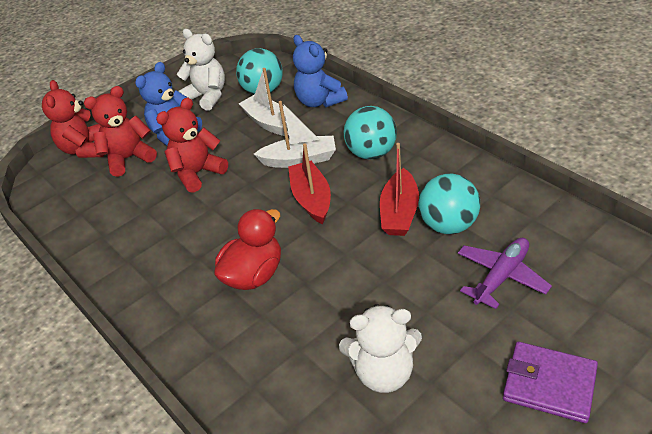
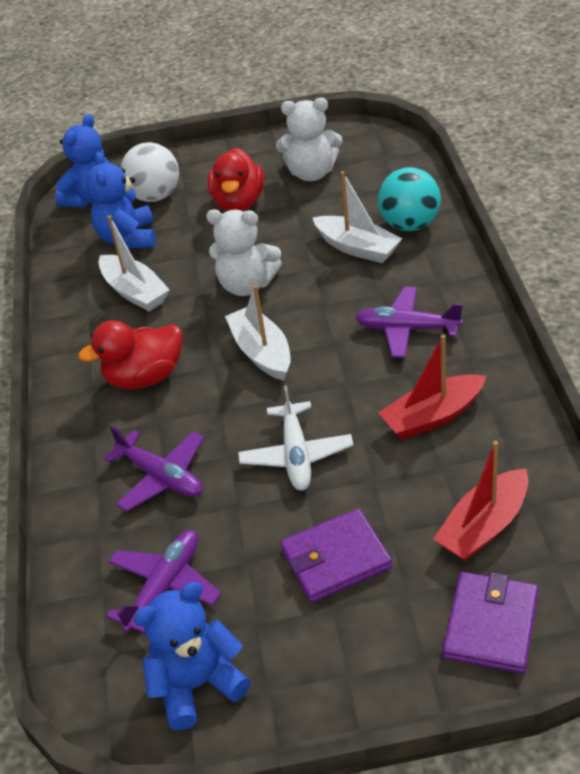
blue teddy bear: [135,62,202,146] [293,35,348,108] = 2 -> [55,114,110,207] [86,152,156,248] [134,582,251,731] = 3
purple plane: [458,238,552,309] = 1 -> [103,425,204,512] [106,530,221,634] [355,287,463,358] = 3
purple wallet: [503,342,598,423] = 1 -> [280,509,392,603] [443,572,539,674] = 2
red duck: [214,209,281,290] = 1 -> [78,320,183,389] [208,148,264,211] = 2
red teddy bear: [42,80,104,158] [84,86,157,177] [156,98,228,193] = 3 -> none = 0
turquoise ball: [236,48,283,95] [344,106,397,159] [419,174,480,234] = 3 -> [378,167,441,231] = 1
white ball: none = 0 -> [120,142,179,202] = 1
white boat: [239,68,289,136] [254,101,336,168] = 2 -> [98,215,170,311] [225,285,291,381] [312,171,402,263] = 3
white plane: none = 0 -> [238,385,354,491] = 1

